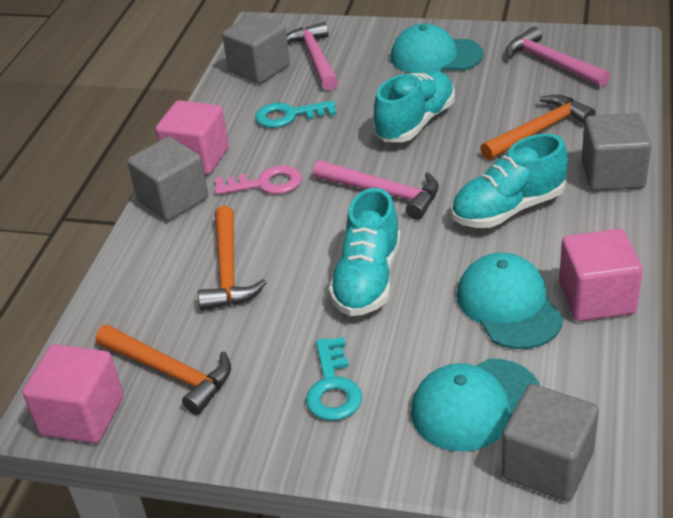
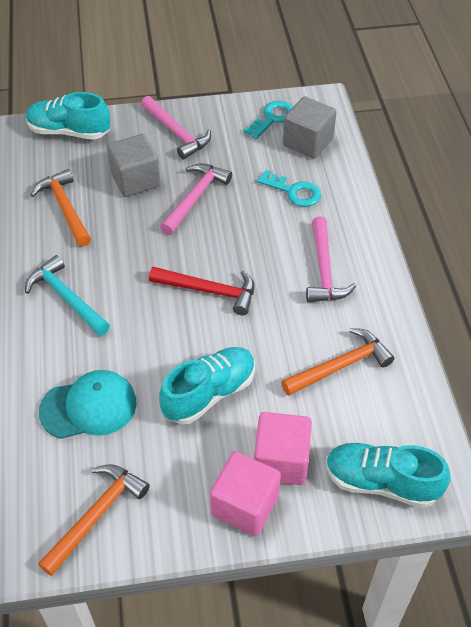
grey cube: [127,137,208,221] [222,14,290,84] [501,384,599,502] [581,113,652,191] = 4 -> [107,134,161,197] [283,96,336,159] = 2
pink cube: [23,344,123,443] [156,100,229,175] [559,229,643,321] = 3 -> [210,451,281,536] [254,412,312,485] = 2
pink key: [214,165,302,195] = 1 -> none = 0
red hammer: none = 0 -> [149,267,254,315] = 1
turquoise cap: [391,24,483,73] [411,358,540,452] [457,253,563,349] = 3 -> [39,370,137,439] = 1
turquoise hammer: none = 0 -> [25,255,110,336] = 1

